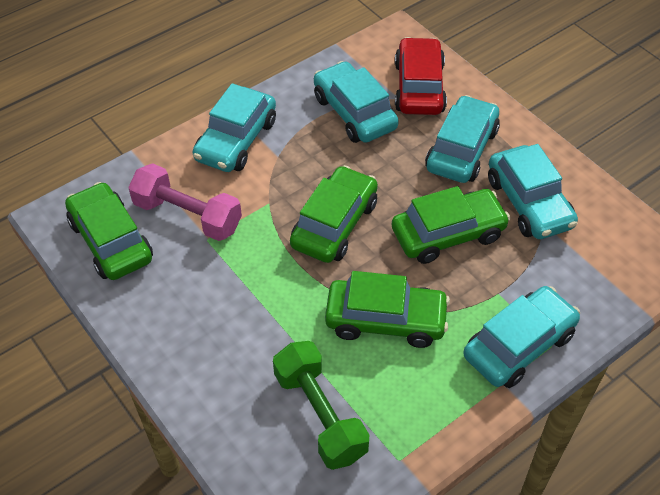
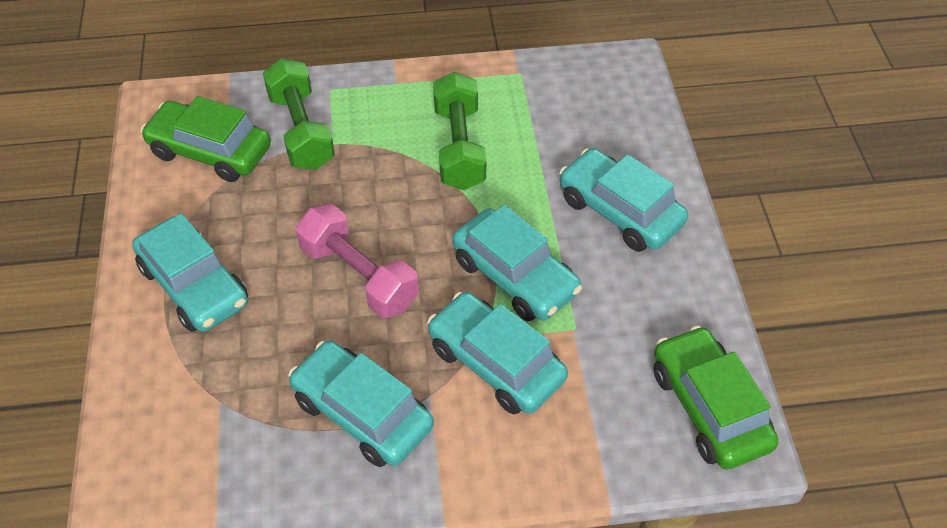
green car: [65,182,153,280] [290,165,378,263] [325,271,450,348] [392,186,510,264] = 4 -> [140,96,271,182] [653,326,779,470] = 2
green dumbbell: [273,341,369,470] = 1 -> [263,58,335,170] [433,72,486,190] = 2
red car: [395,37,447,115] = 1 -> none = 0

